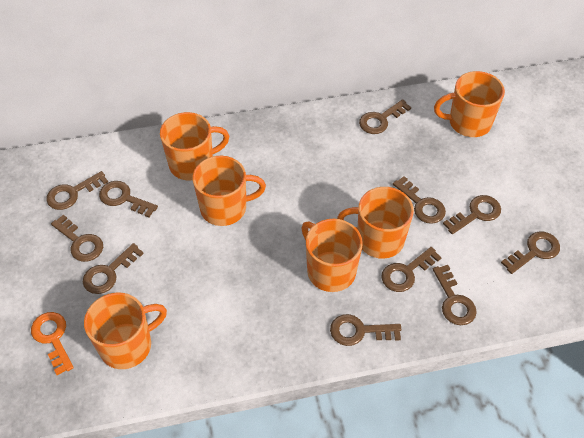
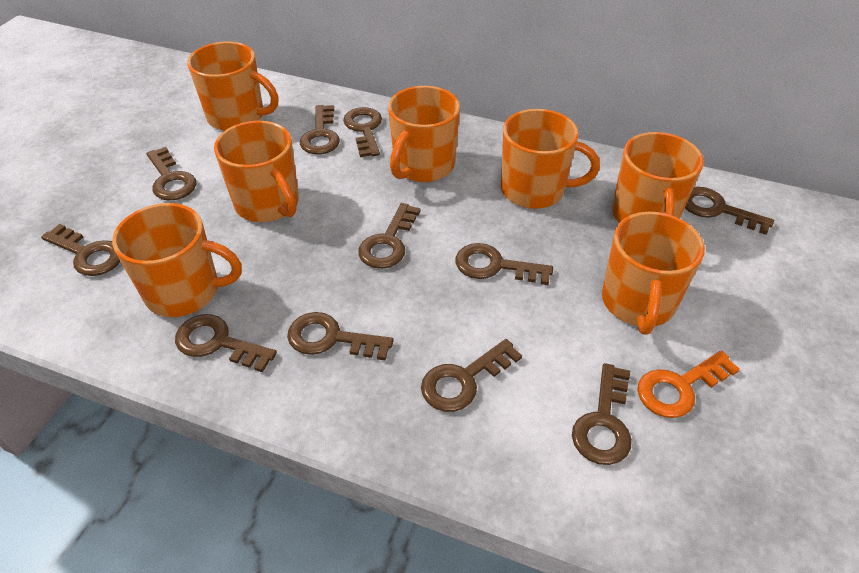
orange mug: [84,293,167,369] [160,112,229,180] [193,156,266,226] [301,219,363,292] [337,187,414,259] [434,71,505,137] = 6 -> [112,203,242,317] [187,42,279,131] [214,121,299,222] [388,86,460,182] [501,109,600,209] [602,211,705,335] [612,132,704,223] = 7

